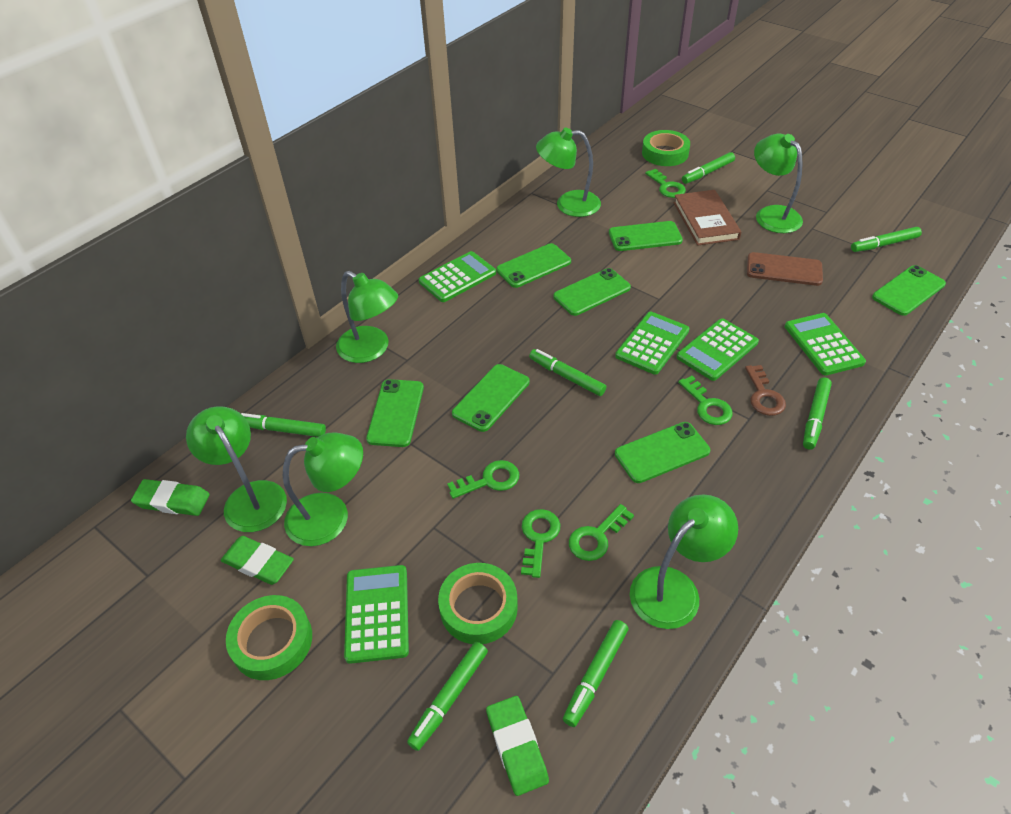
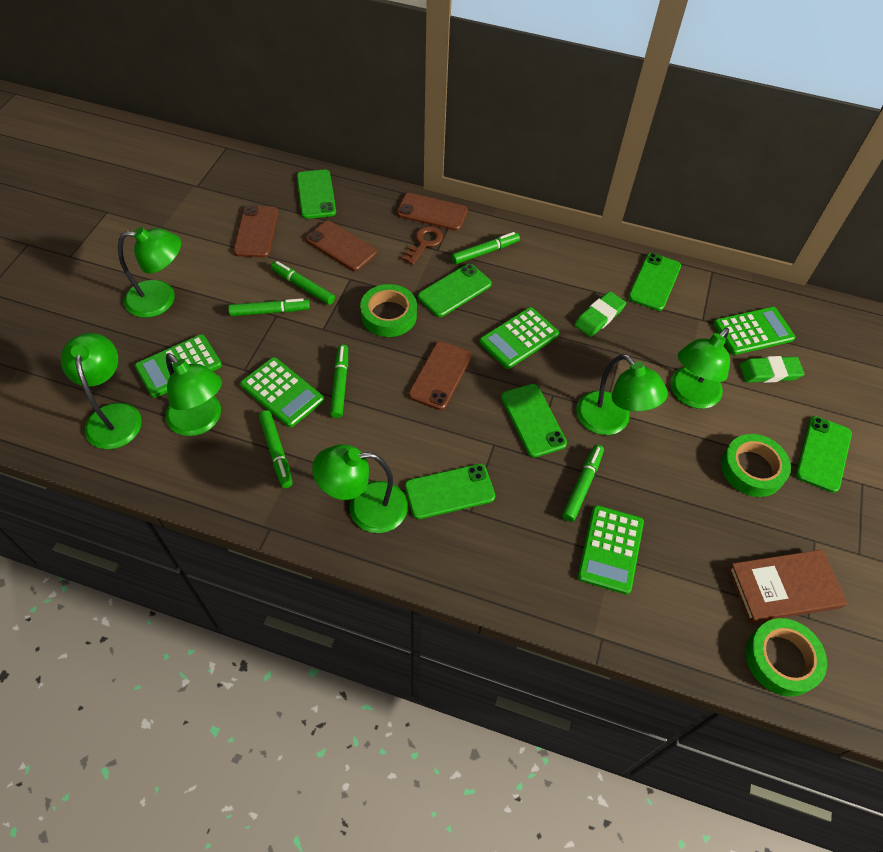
brown phone: [747,252,823,286] = 1 -> [233,205,278,258] [306,221,377,271] [397,193,468,231] [408,341,472,410] = 4
green eraser: [131,479,210,516] [221,536,294,585] [486,696,549,796] = 3 -> [574,291,626,337] [740,356,804,383] = 2
green key: [447,460,519,499] [521,509,561,578] [569,504,634,561] [645,169,686,198] [678,376,733,425] = 5 -> none = 0
green marker: [241,413,326,437] [407,642,488,751] [529,349,606,396] [563,620,628,727] [682,152,735,184] [803,377,832,450] [851,227,922,252] = 7 -> [228,298,310,316] [259,410,293,488] [271,261,335,305] [330,345,348,418] [451,232,520,264] [562,444,604,522] = 6
green phone: [366,379,424,447] [452,364,530,432] [496,243,571,288] [553,268,631,316] [609,221,683,251] [615,422,710,483] [872,265,946,316] = 7 -> [297,170,336,219] [405,464,495,519] [418,264,492,317] [501,384,567,457] [628,253,681,311] [796,416,852,493] = 6

